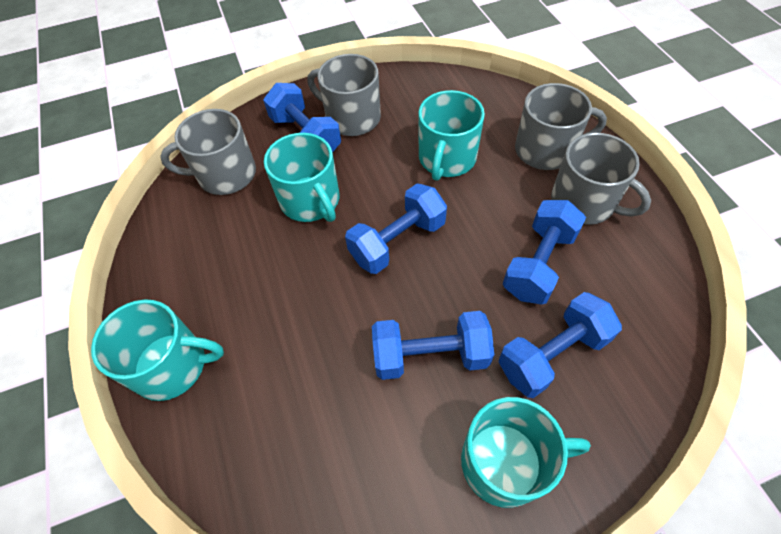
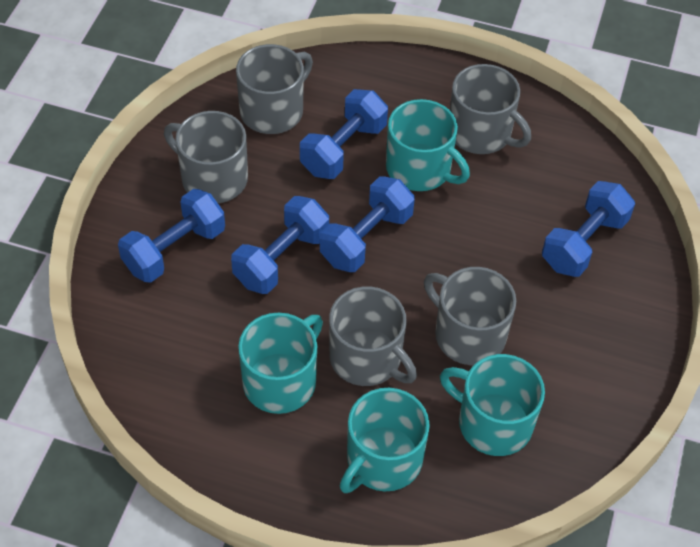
grey mug: [160,109,256,195] [307,54,381,136] [515,83,607,170] [551,133,651,225] = 4 -> [164,111,248,203] [236,44,313,134] [329,286,417,386] [424,267,516,365] [450,64,531,154] = 5

